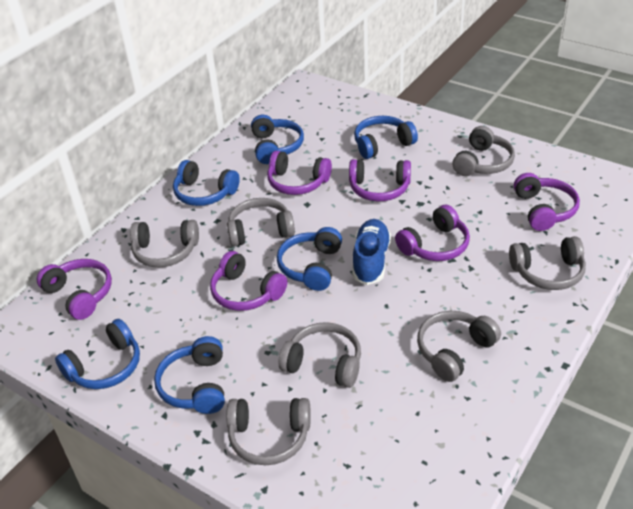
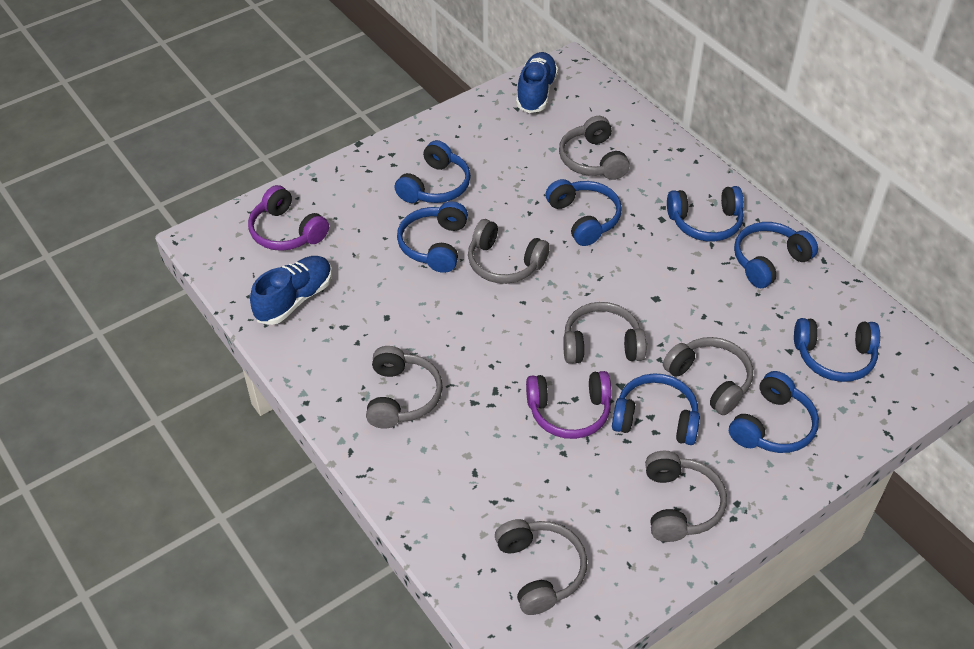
blue headphones: [55,319,140,389] [154,336,225,414] [173,160,240,206] [251,115,304,164] [277,227,342,291] [354,116,418,159] = 6 -> [394,140,471,203] [397,201,468,273] [545,179,622,246] [612,373,700,445] [667,186,744,242] [729,371,819,453] [734,222,818,288] [794,318,880,382] = 8
blue shoe: [352,219,391,285] = 1 -> [250,256,332,325] [516,52,558,113] = 2
purple headphones: [37,259,112,320] [210,251,287,311] [267,151,332,195] [349,159,411,201] [395,205,470,261] [514,173,580,231] = 6 -> [248,185,329,251] [526,371,611,439] = 2

